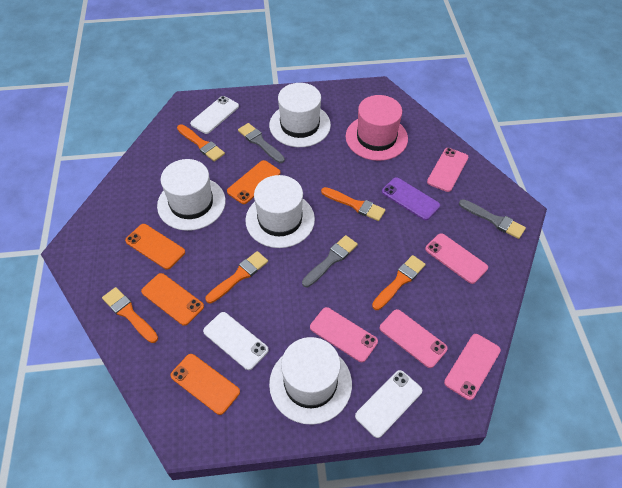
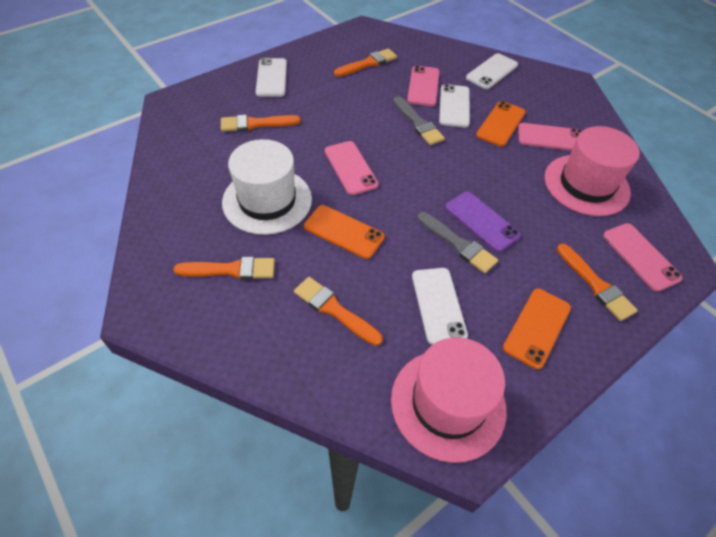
grey brush: [238,123,285,163] [302,235,358,287] [459,199,526,239] = 3 -> [393,96,445,145] [418,212,498,273] = 2
orange phone: [125,224,185,269] [141,273,204,326] [170,354,240,415] [227,160,280,204] = 4 -> [304,205,385,259] [476,101,526,147] [503,289,571,369] = 3
pink hat: [345,95,408,161] = 1 -> [391,337,507,463] [544,126,640,216] = 2
pink phone: [310,307,378,362] [380,309,448,368] [425,233,488,284] [427,148,468,192] [444,334,501,400] = 5 -> [325,141,379,195] [407,65,439,106] [518,123,582,151] [603,223,683,292] = 4
white hat: [157,159,226,231] [245,175,315,248] [269,83,331,147] [269,337,352,425] = 4 -> [222,139,312,235] = 1
white phone: [190,96,239,134] [203,312,269,370] [355,370,422,438] = 3 -> [256,58,287,97] [412,268,468,345] [439,84,470,128] [466,53,518,89] = 4

